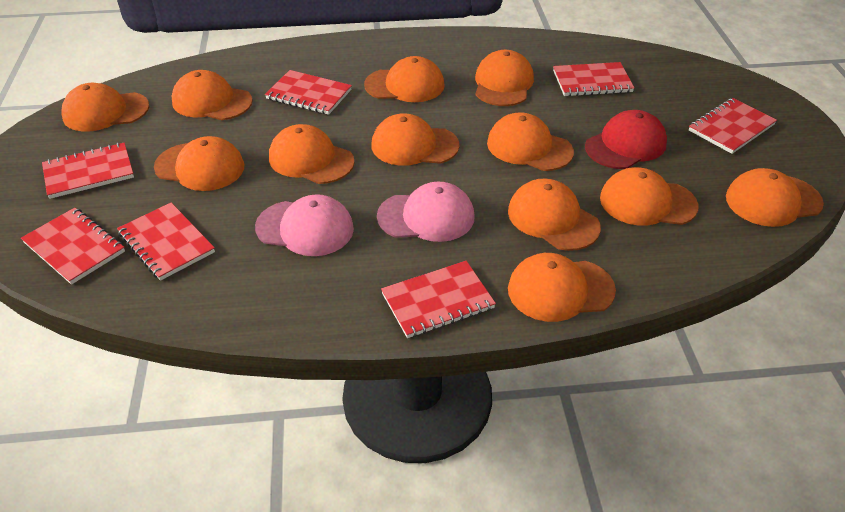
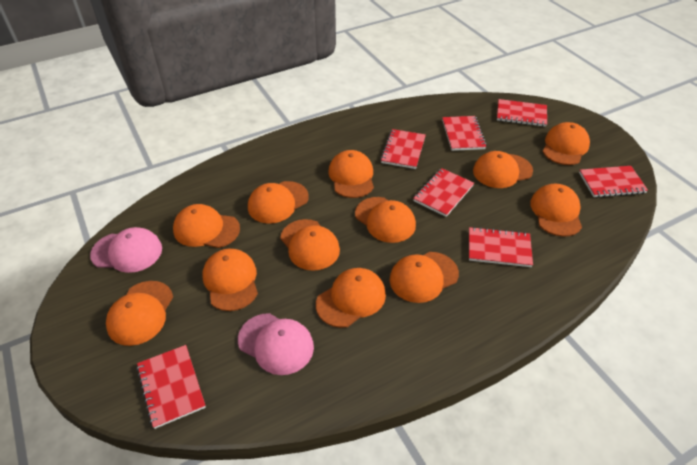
red cap: [585,110,667,169] = 1 -> none = 0

